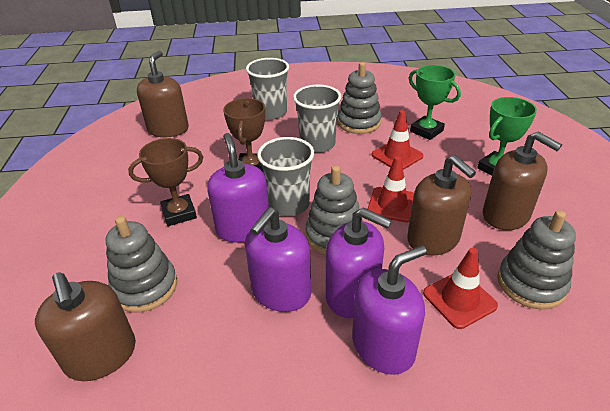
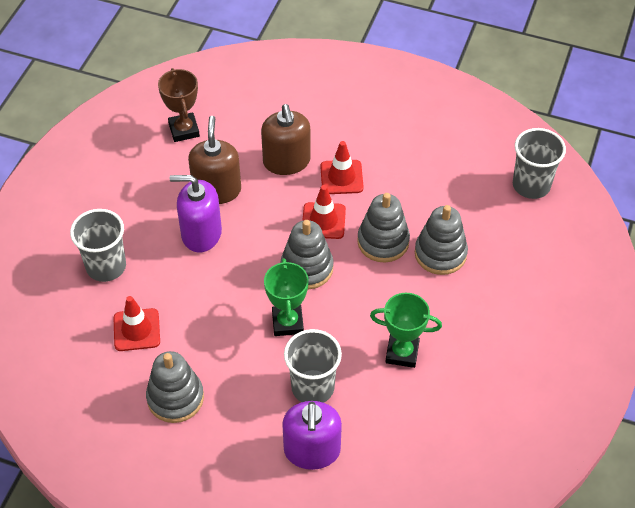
brown soap dispenser: [35,272,136,381] [137,51,189,137] [407,155,476,256] [483,132,562,230] = 4 -> [188,116,241,204] [261,104,311,175] = 2
brown trophy: [128,138,203,226] [223,98,265,172] = 2 -> [158,68,200,142] = 1
purple soap dispenser: [207,133,269,242] [245,207,311,312] [326,208,392,318] [352,245,427,375] = 4 -> [170,175,222,252] [282,401,342,470] = 2

